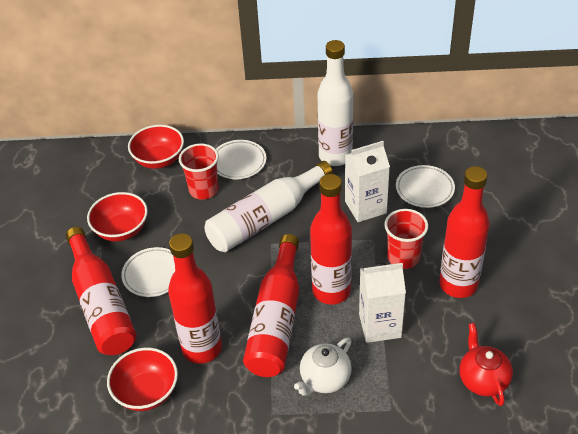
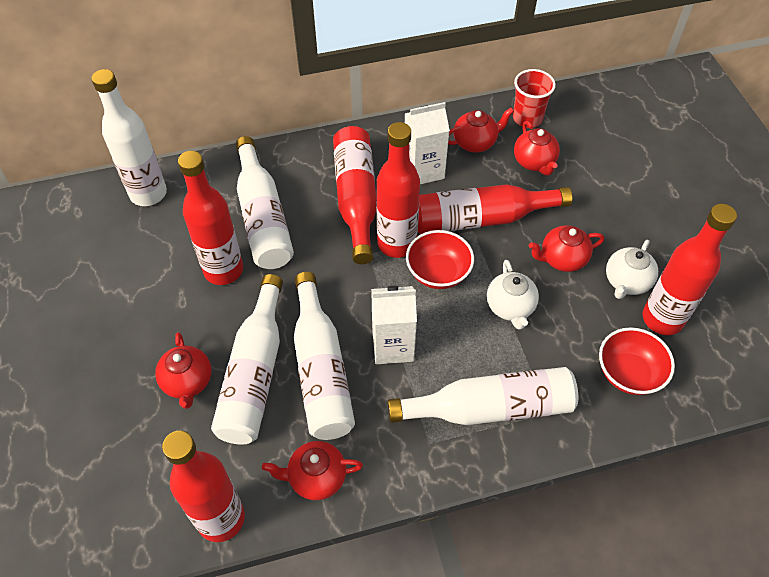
red bottle: [66,227,137,355] [168,233,222,364] [243,234,299,377] [310,174,352,305] [439,166,490,298] = 5 -> [162,431,245,542] [178,151,243,285] [333,126,377,264] [376,122,420,258] [418,184,572,234] [642,204,737,335] = 6
red bowl: [87,192,148,242] [107,348,178,411] [128,125,184,169] = 3 -> [406,230,474,289] [599,327,675,395] = 2
red cup: [179,143,219,200] [384,209,428,269] = 2 -> [513,69,556,128] = 1
red teapot: [459,323,513,406] = 1 -> [155,332,211,409] [262,441,363,500] [448,108,514,152] [514,121,560,176] [529,225,604,272] = 5
white bottle: [204,161,333,252] [317,40,353,166] = 2 -> [91,69,167,206] [211,274,283,445] [236,136,294,269] [294,272,355,440] [387,367,578,425] = 5
white plate: [121,247,175,297] [216,140,266,179] [396,165,455,208] = 3 -> none = 0
white teapot: [294,337,352,396] = 1 -> [487,260,539,330] [606,240,658,299] = 2

